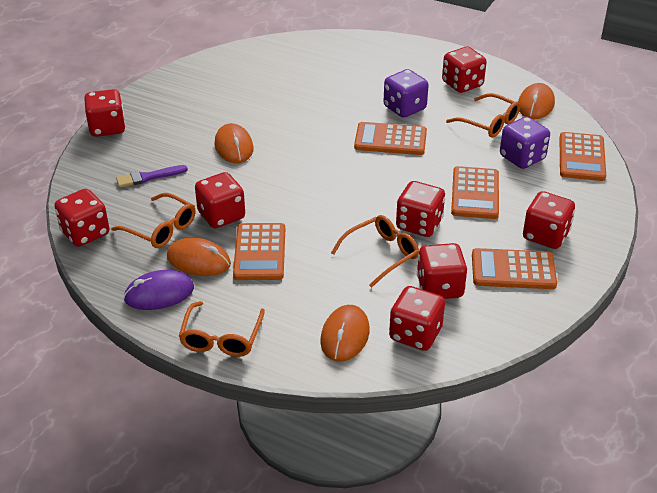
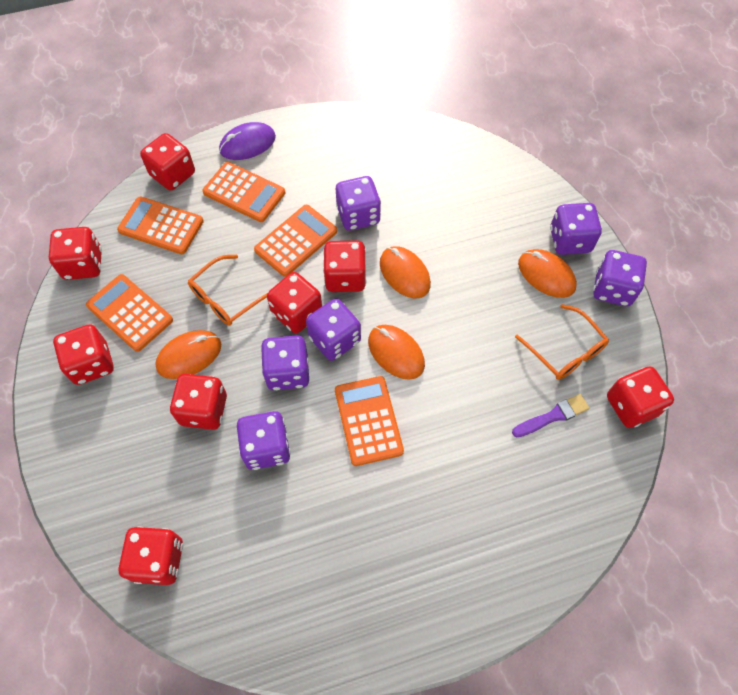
orange glasses: [111,193,195,248] [179,301,265,357] [331,215,419,288] [446,93,520,138] = 4 -> [188,255,268,326] [515,304,609,380] = 2
purple dice: [384,69,429,118] [500,117,550,169] = 2 -> [237,411,291,470] [261,335,309,390] [306,299,361,361] [336,176,381,231] [550,203,602,255] [593,250,647,306] = 6

